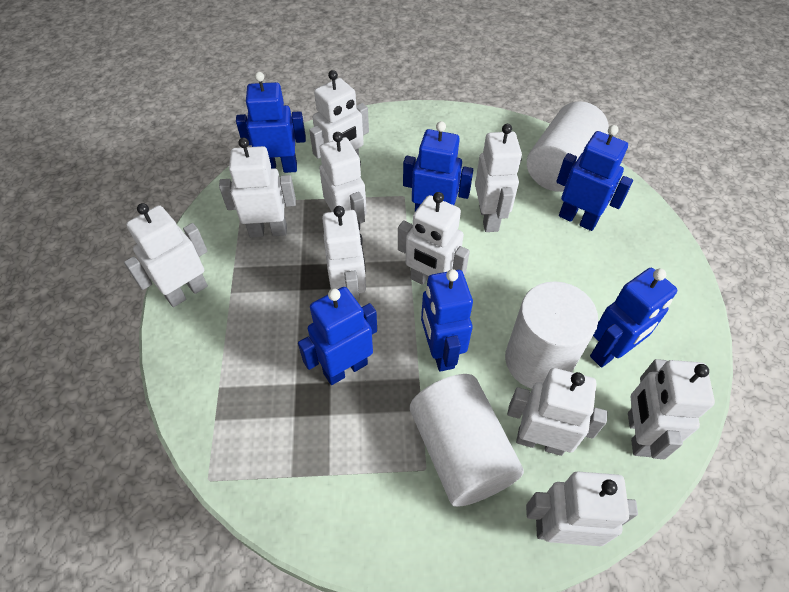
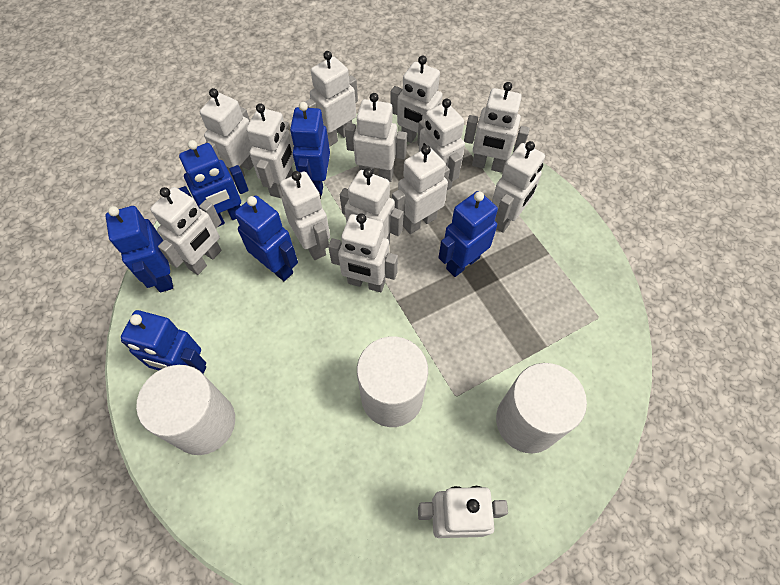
white robot: [124,203,208,307] [219,138,296,238] [309,70,369,159] [319,132,367,233] [322,206,366,302] [398,192,470,285] [475,124,522,232] [507,368,608,456] [526,472,638,546] [628,359,715,459] = 10 -> [150,187,222,275] [200,88,254,183] [246,104,294,198] [280,171,330,260] [305,51,358,147] [328,213,398,292] [340,168,403,245] [345,93,407,182] [391,55,443,146] [392,145,450,234] [417,99,465,190] [418,486,508,538] [464,82,530,173] [492,141,545,233] = 14

